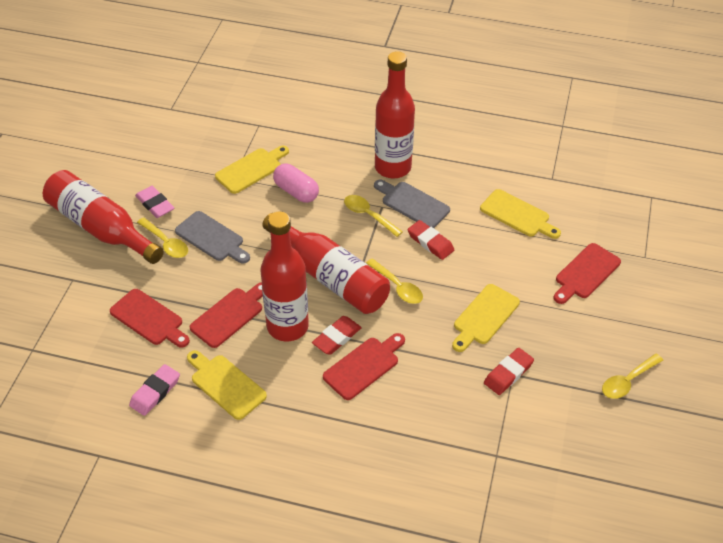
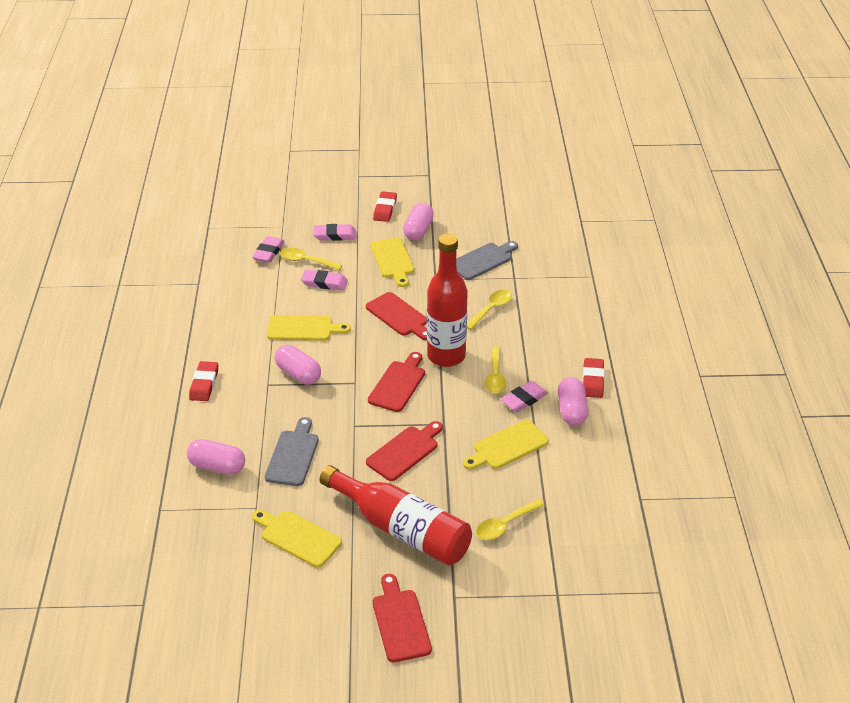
pink capsule: [273,164,319,203] = 1 -> [187,439,245,475] [275,345,321,385] [403,203,434,240] [558,377,588,426] = 4
pink eraser: [129,364,180,416] [135,186,174,218] = 2 -> [252,236,285,263] [301,269,348,290] [313,224,356,241] [500,381,548,412] = 4
red bottle: [43,170,164,264] [261,212,309,341] [262,213,390,314] [375,51,415,178] = 4 -> [319,465,472,565] [427,233,468,367] = 2

